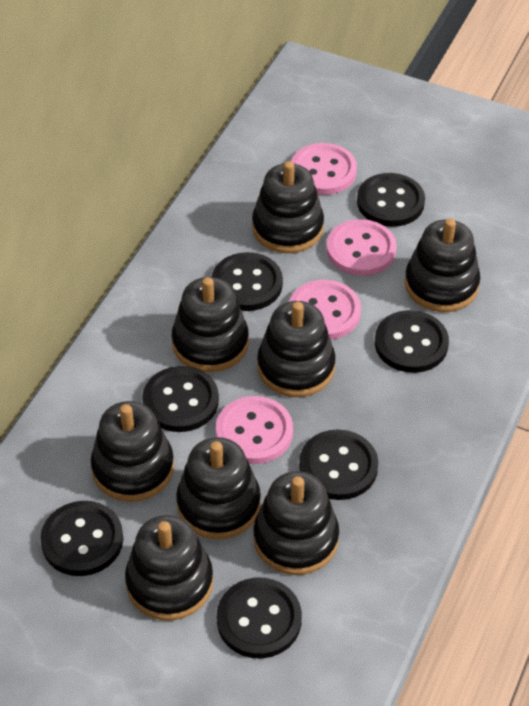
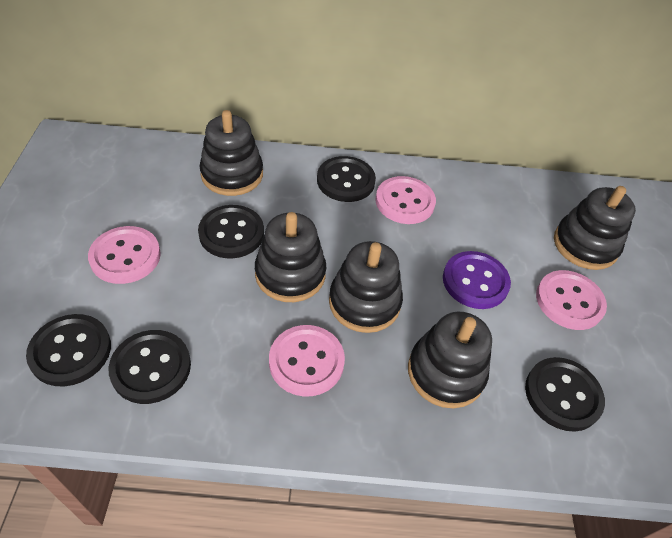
black button: [40,501,123,576] [142,366,219,432] [212,252,283,311] [217,578,302,658] [299,429,378,500] [357,173,425,227] [375,310,449,373] = 7 -> [26,314,111,386] [108,330,191,404] [198,205,264,258] [317,156,376,202] [525,357,605,432] = 5
black stacking toy: [91,401,174,502] [125,515,213,620] [172,277,249,372] [176,437,261,540] [252,161,324,253] [253,471,339,575] [257,301,336,397] [405,218,480,312] = 8 -> [200,110,263,196] [255,212,326,302] [329,241,403,333] [408,312,492,408] [554,186,636,270] = 5
purple button: none = 0 -> [443,251,511,309] = 1

